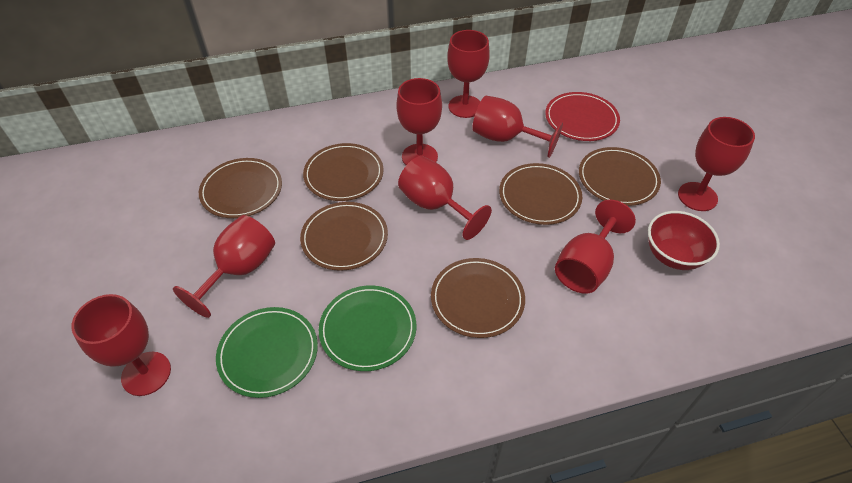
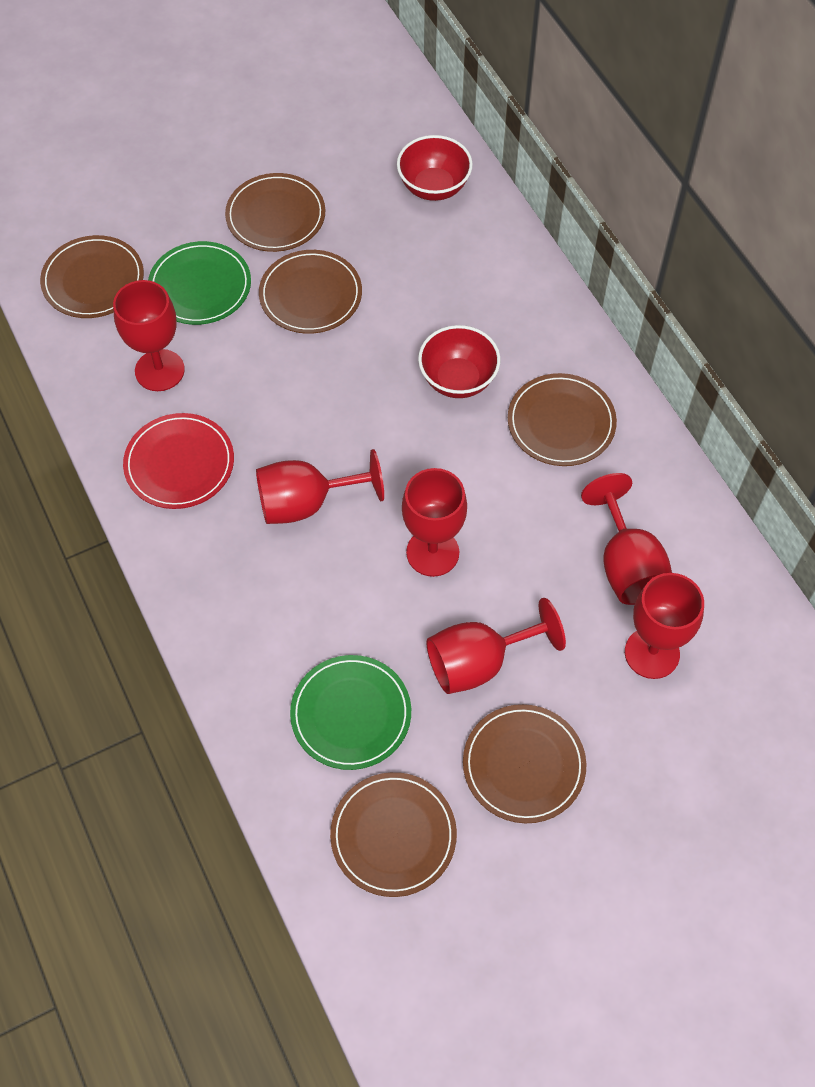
red bowl: [648,211,720,270] = 1 -> [397,135,473,201] [418,325,500,398] = 2
red goblet: [71,294,171,396] [173,215,275,318] [396,78,442,165] [398,156,492,240] [447,30,490,118] [472,96,563,158] [555,200,636,294] [678,117,755,211] = 8 -> [113,280,185,391] [256,449,384,524] [402,468,467,577] [426,598,566,694] [581,473,672,605] [625,573,704,679] = 6

